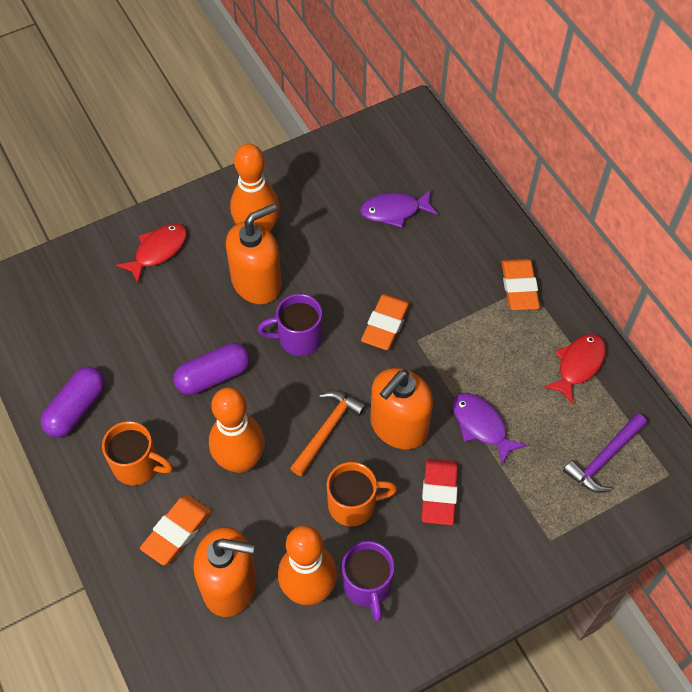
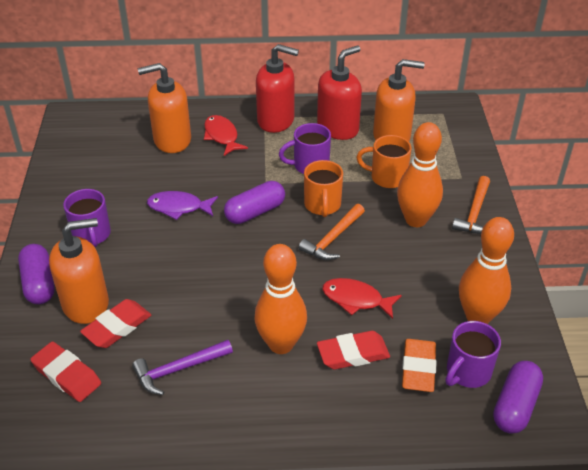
orange eraser: [140,495,212,565] [361,294,410,350] [501,259,540,310] = 3 -> [402,339,437,392] = 1
orange hammer: [290,391,366,476] = 1 -> [299,204,365,260] [452,176,490,234] = 2
purple capsule: [40,367,105,437] [173,343,250,395] = 2 -> [18,244,55,304] [224,181,285,224] [493,361,543,434] = 3
purple fish: [360,190,438,228] [452,393,527,466] = 2 -> [147,191,218,220] = 1
purple mug: [258,294,322,356] [342,541,394,622] = 2 -> [63,189,111,247] [279,123,331,174] [446,321,501,388] = 3
red eraser: [422,458,458,525] = 1 -> [30,341,101,402] [80,299,151,348] [317,331,390,369] = 3
red soap dispenser: none = 0 -> [256,44,299,133] [317,45,362,140] = 2

